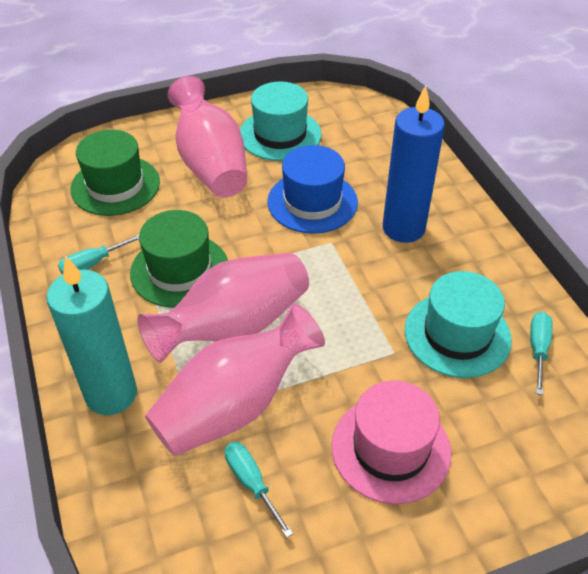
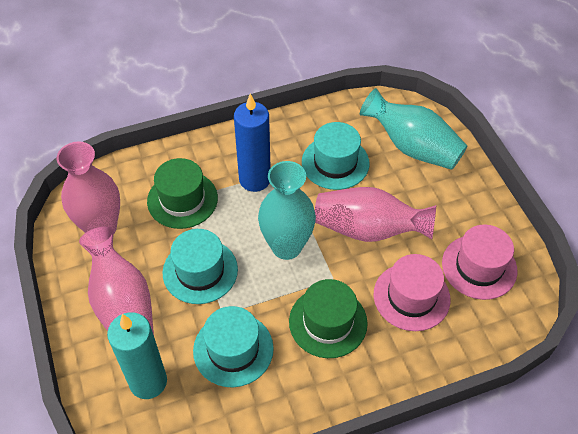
blue hat: [267,145,358,234] = 1 -> none = 0
pink hat: [331,381,451,504] = 1 -> [374,254,451,331] [442,225,517,300] = 2
turquoise hat: [240,81,322,161] [405,271,512,378] = 2 -> [163,229,238,304] [193,306,274,387] [302,122,370,190] = 3
turquoise screwdriver: [58,235,139,275] [225,442,293,538] [530,312,553,395] = 3 -> none = 0
turquoise vase: none = 0 -> [258,161,316,260] [360,88,467,170] = 2

